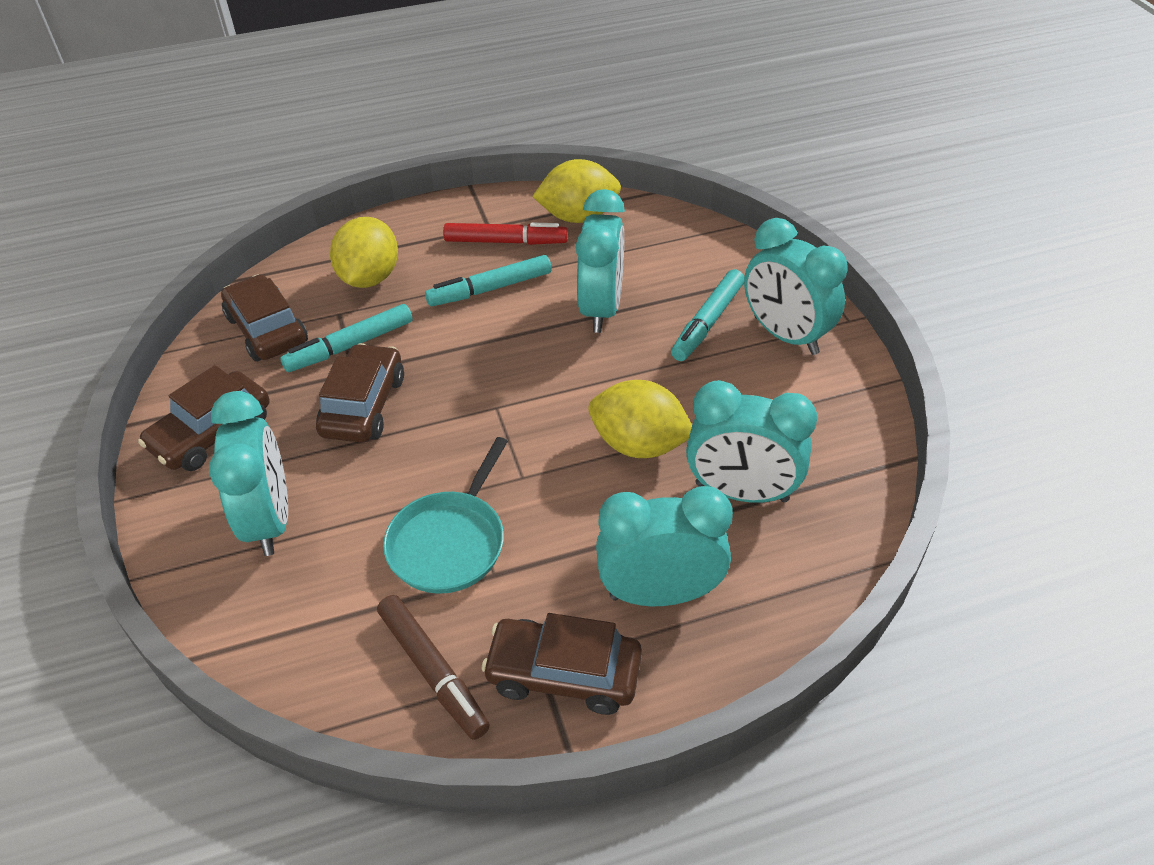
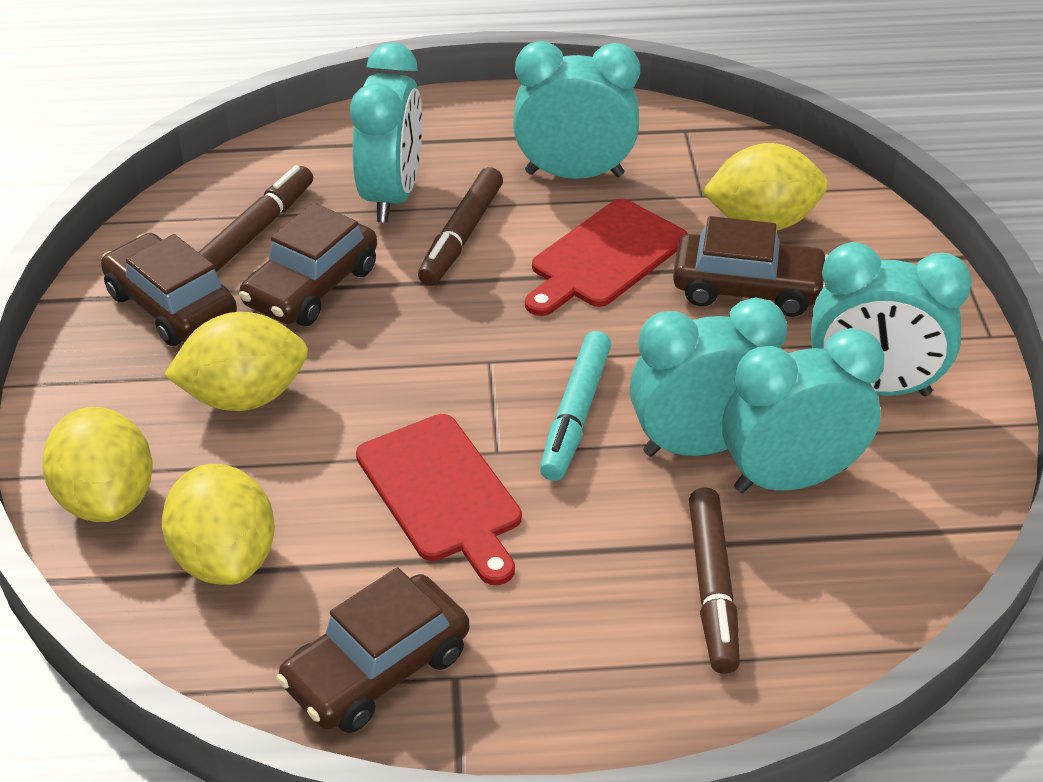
brown marker: [377,595,490,740] = 1 -> [198,165,313,272] [418,167,503,286] [689,488,740,674] = 3
red cutting board: none = 0 -> [356,414,522,585] [525,199,688,316] = 2
red marker: [443,223,568,245] = 1 -> none = 0
turquoise marker: [280,304,413,372] [425,255,552,306] [671,269,744,361] = 3 -> [540,331,611,481] = 1
turquoise pan: [383,437,508,594] = 1 -> none = 0
yellow lemon: [330,217,398,288] [532,159,621,223] [588,380,692,458] = 3 -> [42,407,153,522] [162,464,275,585] [164,312,308,411] [702,143,828,231] = 4

